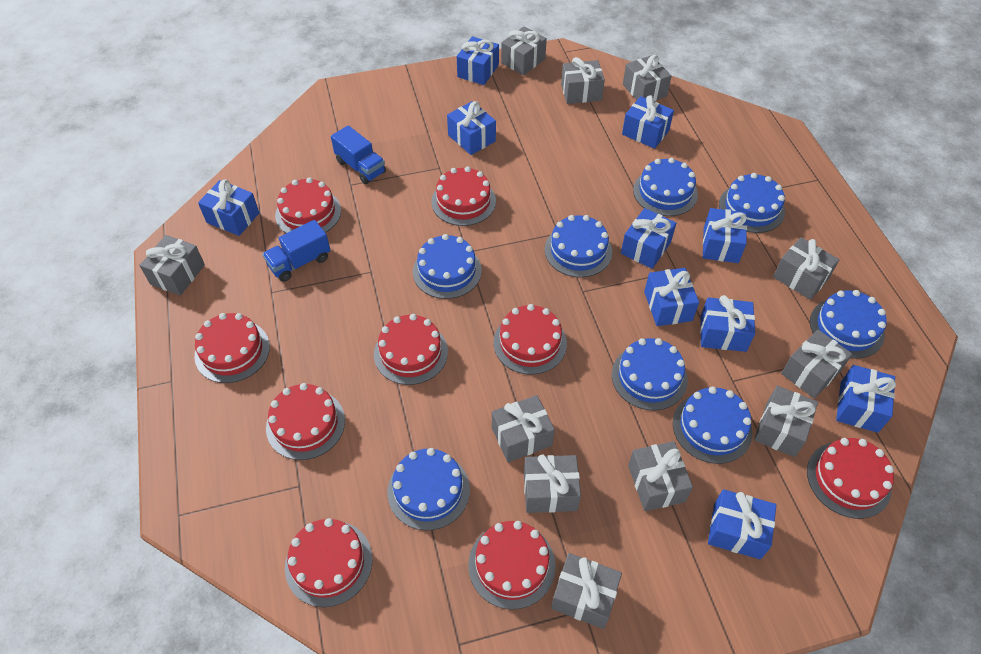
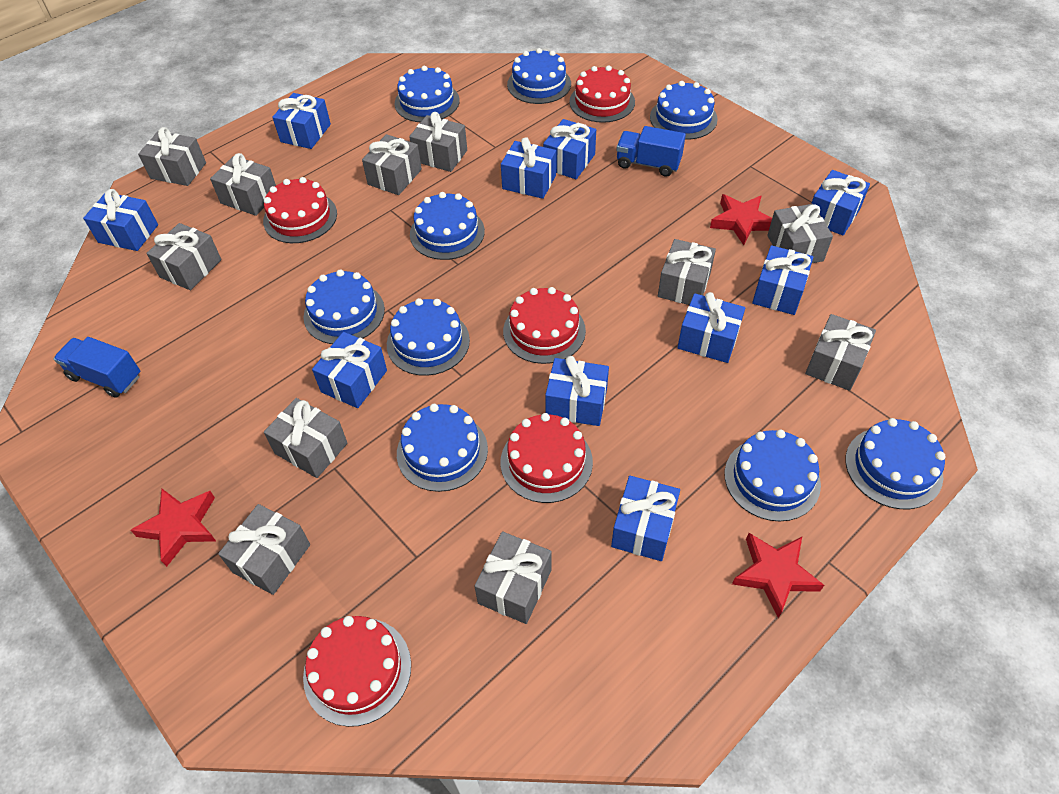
blue cake: [387,448,470,530] [413,234,482,299] [545,215,612,277] [612,338,688,411] [633,158,698,216] [673,386,752,464] [719,173,785,233] [810,290,887,359] = 8 -> [303,270,385,344] [387,298,470,376] [395,66,460,122] [397,404,488,492] [410,192,485,260] [507,48,571,104] [650,81,718,140] [724,430,821,521] [846,418,946,509] = 9
red cake: [194,313,270,383] [266,383,345,460] [275,177,341,233] [285,518,372,607] [374,314,448,385] [431,166,496,226] [468,521,556,610] [493,304,567,375] [807,438,894,519] = 9 -> [263,177,337,243] [303,616,411,727] [500,413,593,503] [503,287,586,364] [569,65,635,123] = 5
red star: none = 0 -> [130,489,216,567] [710,194,772,245] [732,533,824,618] = 3

